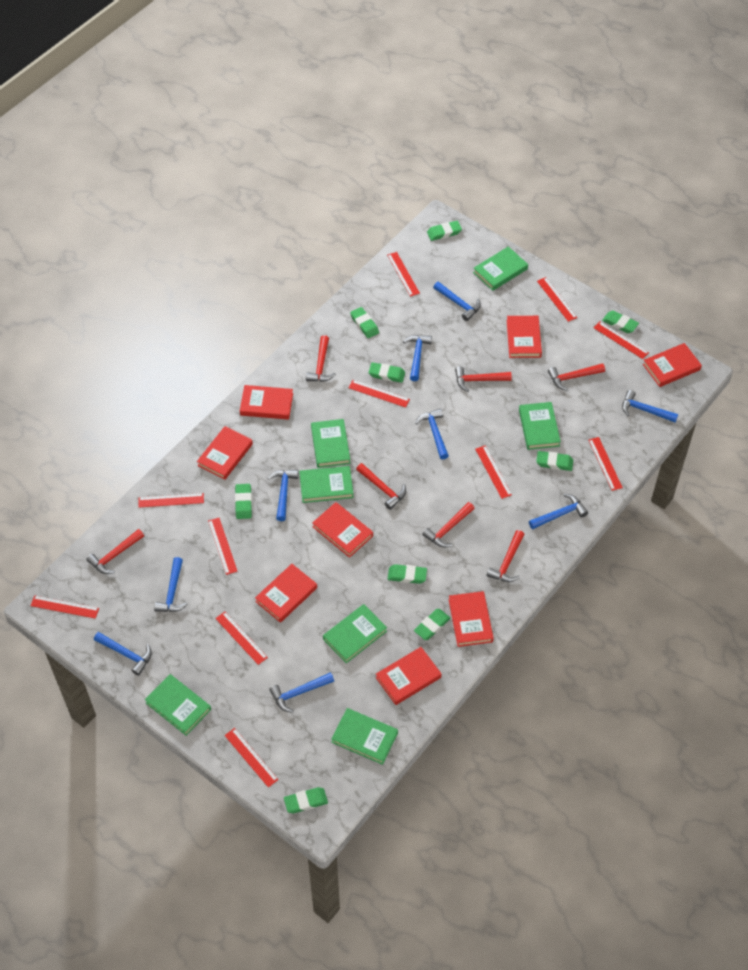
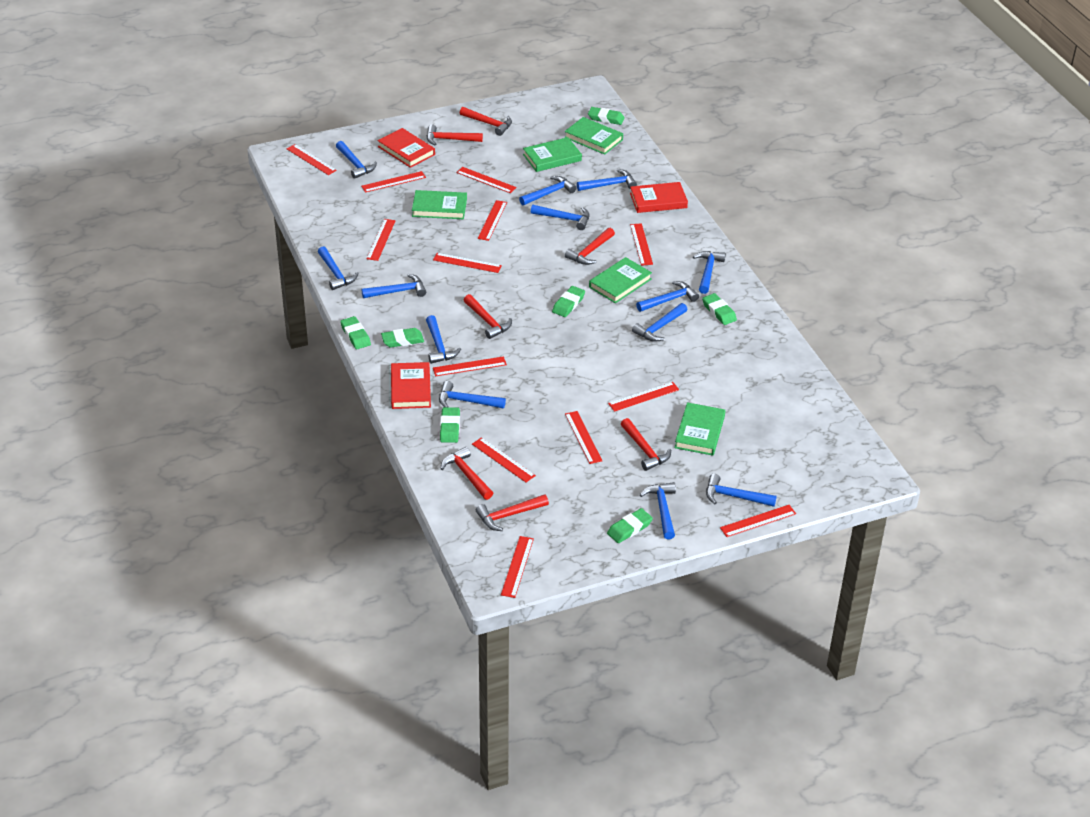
blue hammer: [94,632,152,676] [154,557,187,612] [268,470,298,521] [269,672,334,713] [403,335,432,381] [415,409,449,459] [433,282,481,321] [529,494,588,529] [622,390,678,422] = 9 -> [318,246,359,290] [336,141,377,179] [362,274,426,298] [426,315,461,364] [439,381,506,409] [519,176,577,205] [531,205,589,230] [577,169,637,191] [632,303,688,342] [636,281,699,312] [640,482,676,540] [693,251,726,294] [706,474,777,507] = 13
green book: [145,674,211,736] [299,466,354,503] [311,419,350,468] [323,604,387,663] [331,708,398,765] [473,246,528,291] [519,402,561,450] = 7 -> [412,190,467,219] [523,137,582,172] [564,117,623,155] [589,257,652,303] [675,402,725,456] = 5
green eraser: [235,484,252,519] [284,787,328,813] [350,307,379,338] [369,362,405,383] [388,564,427,584] [414,609,451,640] [427,221,462,241] [536,451,573,471] [602,311,639,333] = 9 -> [340,316,371,349] [381,328,424,348] [440,407,460,443] [552,286,585,317] [588,107,625,125] [607,508,653,543] [702,293,737,325] = 7
red book: [197,426,253,480] [240,385,293,420] [255,564,317,623] [312,502,373,558] [376,647,442,705] [449,591,494,647] [507,316,542,358] [643,343,702,387] = 8 -> [378,128,435,168] [391,362,431,409] [630,182,688,213] = 3
red ruler: [31,595,99,619] [138,493,204,508] [208,518,238,575] [215,611,268,665] [225,728,278,788] [348,380,410,408] [387,252,420,297] [475,445,512,499] [537,277,577,322] [589,437,623,491] [594,322,649,359] = 11 -> [287,144,337,175] [361,171,426,193] [366,219,396,261] [433,253,502,273] [433,356,507,376] [456,167,517,193] [472,437,536,482] [478,200,507,241] [501,536,534,598] [565,411,603,464] [608,382,679,412] [630,223,653,266] [720,505,796,537] = 13

